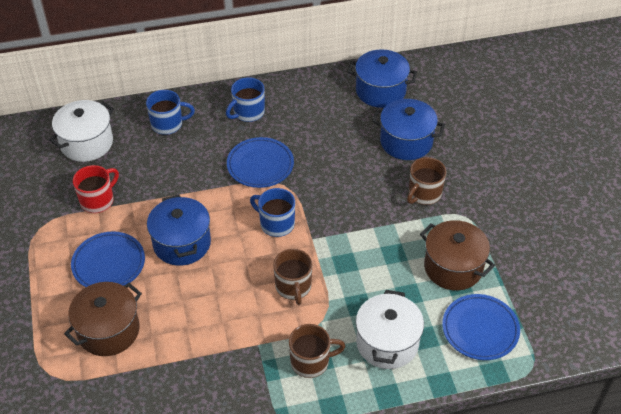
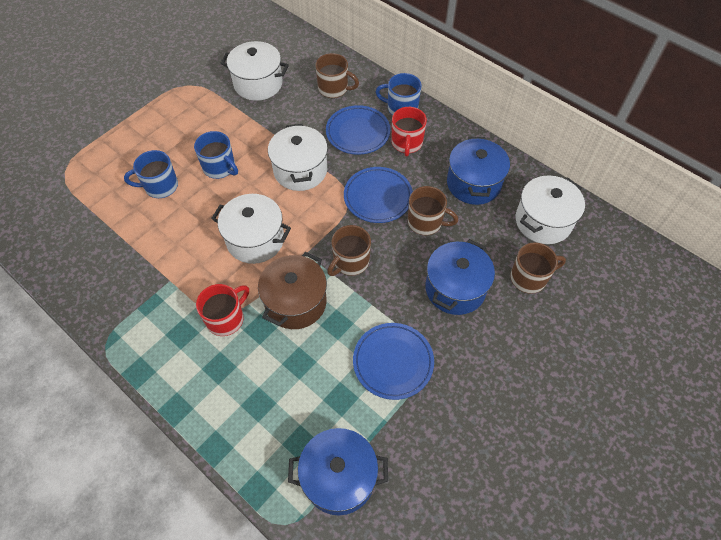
brown mug: [273,249,312,305] [289,324,345,378] [407,157,446,205] = 3 -> [315,53,359,98] [327,225,371,276] [408,186,458,235] [510,242,566,294] = 4
brown pot: [64,282,142,356] [420,220,495,291] = 2 -> [258,252,327,329] = 1
red mug: [73,165,119,213] = 1 -> [196,284,249,336] [391,107,427,157] = 2
white pot: [49,100,114,162] [356,290,424,369] = 2 -> [211,194,291,264] [220,41,289,101] [268,124,328,191] [516,175,585,244] = 4

